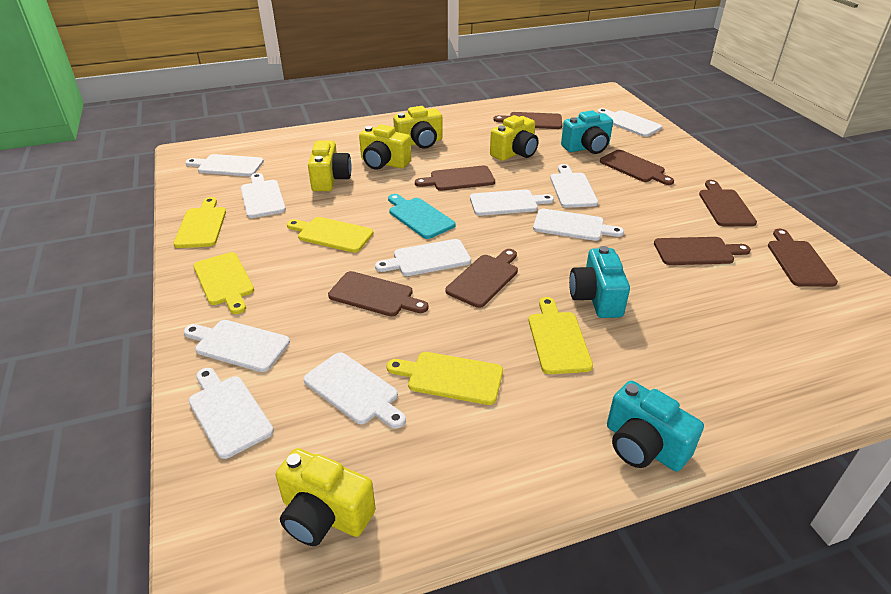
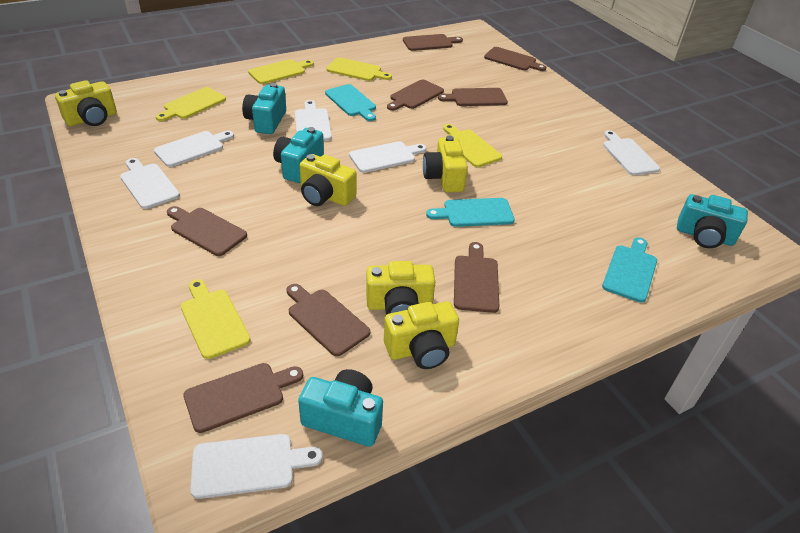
turquoise camera: [561,110,613,154] [569,246,630,318] [607,381,704,472] = 3 -> [242,83,286,134] [273,127,324,183] [298,369,383,447] [677,194,748,248] = 4
turquoise cutting board: [388,194,456,239] = 1 -> [325,84,376,121] [426,198,515,227] [602,237,657,303] = 3
white cutting board: [184,320,290,372] [185,154,264,176] [188,368,274,459] [241,173,286,218] [304,352,406,429] [375,239,471,276] [470,189,554,216] [533,209,624,241] [550,164,598,208] [597,108,662,137] = 10 -> [120,158,180,209] [154,131,234,167] [190,434,323,499] [295,100,332,141] [349,141,426,173] [603,130,660,176] = 6

